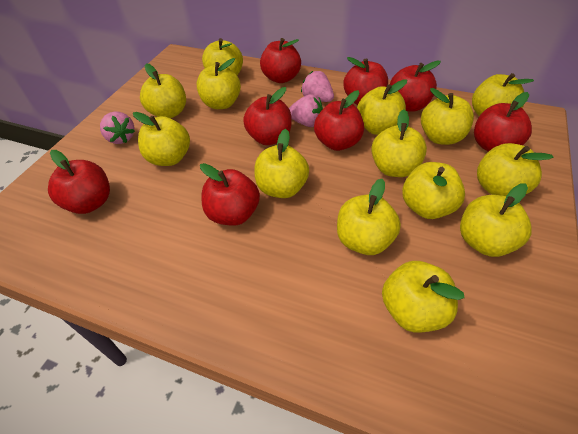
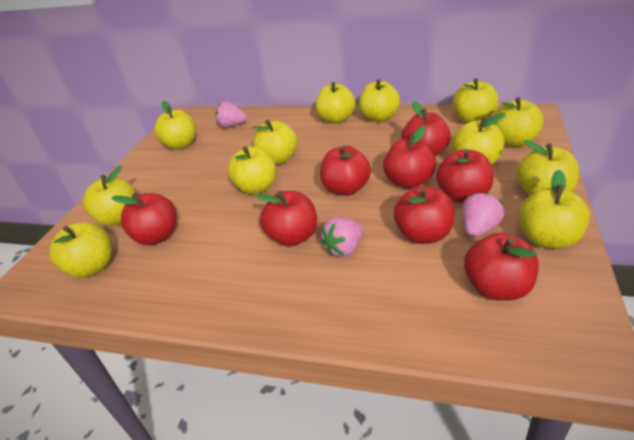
yellow apple: [133,112,190,166] [140,63,186,118] [196,58,241,109] [202,38,243,75] [255,129,309,198] [337,179,401,255] [357,79,407,135] [371,109,427,177] [382,261,465,333] [402,162,465,219] [421,88,474,145] [460,183,531,257] [472,73,534,116] [477,143,553,196] = 14 -> [49,222,112,278] [83,166,136,226] [154,101,196,150] [227,146,276,194] [252,120,298,165] [315,82,356,124] [359,79,400,122] [452,113,505,165] [453,78,499,123] [493,97,544,147] [517,140,579,196] [518,170,590,249] = 12

